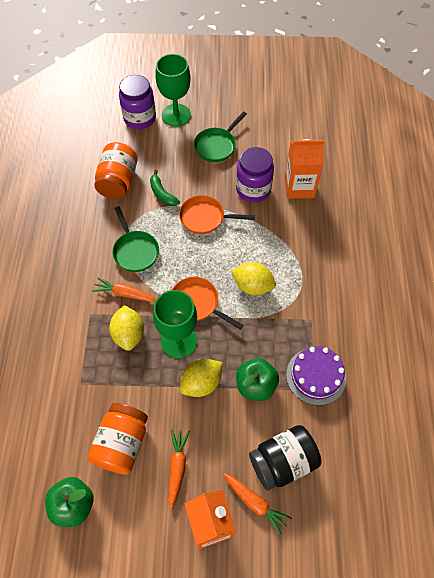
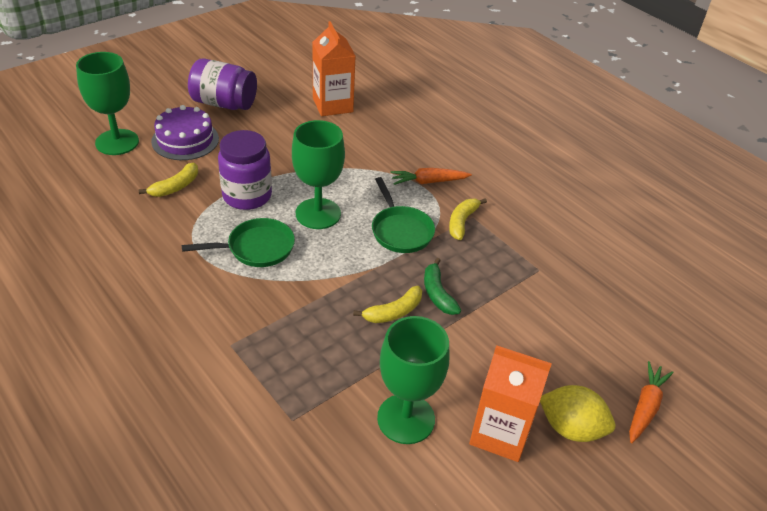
black jar: [249,425,322,491] = 1 -> none = 0
green apple: [45,477,94,527] [236,358,279,401] = 2 -> none = 0
green goblet: [153,290,197,359] [155,54,191,127] = 2 -> [76,52,139,155] [292,120,345,229] [377,316,449,444] = 3
orange carrot: [92,277,156,302] [169,429,190,510] [223,473,292,535] = 3 -> [391,168,472,185] [629,361,674,443] = 2
orange jar: [88,403,148,475] [94,142,138,199] = 2 -> none = 0
orange pan: [172,277,243,329] [179,195,255,234] = 2 -> none = 0
yellow banana: none = 0 -> [139,162,198,197] [353,286,422,323] [449,198,487,240] = 3
yellow lemon: [109,305,144,351] [180,359,223,397] [231,262,276,295] = 3 -> [540,385,615,442] = 1

